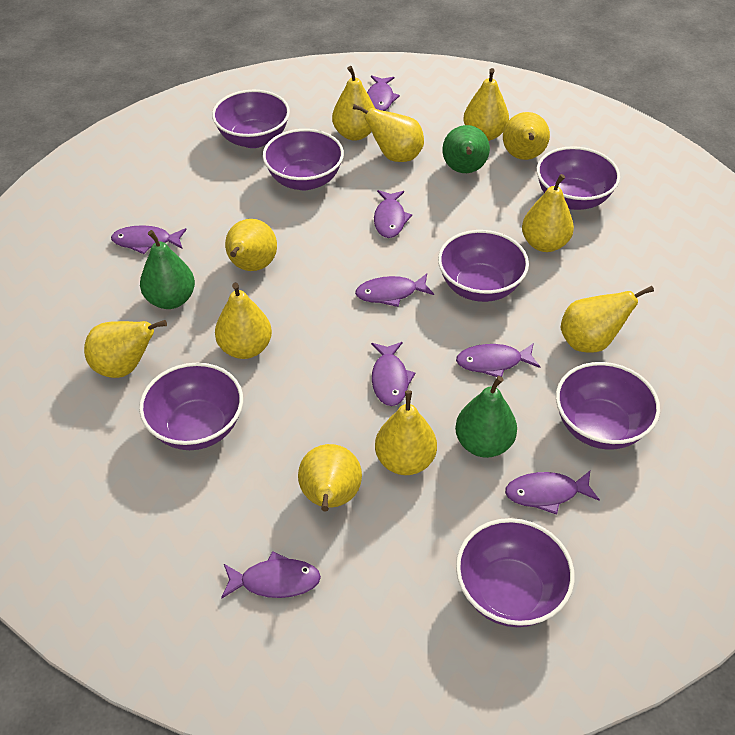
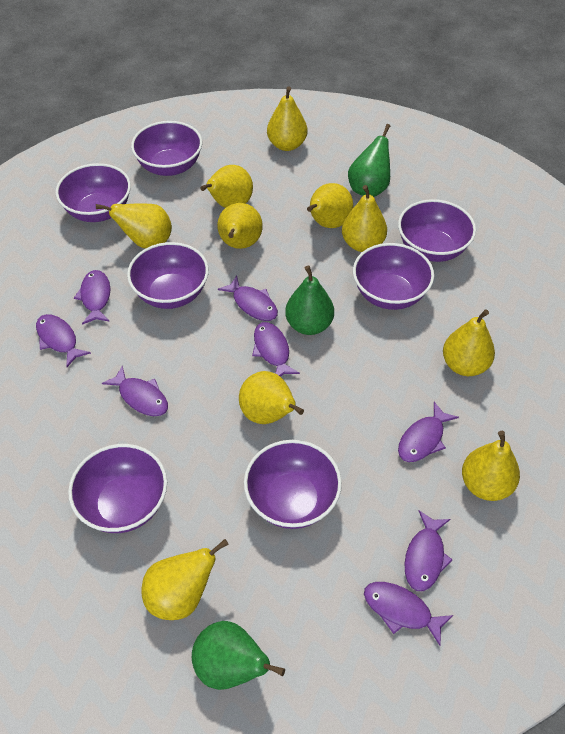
yellow pear: [84,320,167,378] [215,282,272,359] [225,219,277,271] [298,444,362,512] [332,66,375,141] [353,104,424,162] [375,390,437,475] [463,68,509,141] [503,112,550,160] [522,174,574,252] [561,286,654,353] = 11 -> [96,204,172,248] [142,539,229,620] [200,165,253,208] [217,203,263,249] [239,371,304,424] [267,86,308,151] [307,183,353,228] [342,185,387,252] [443,309,495,376] [462,431,520,501] = 10

